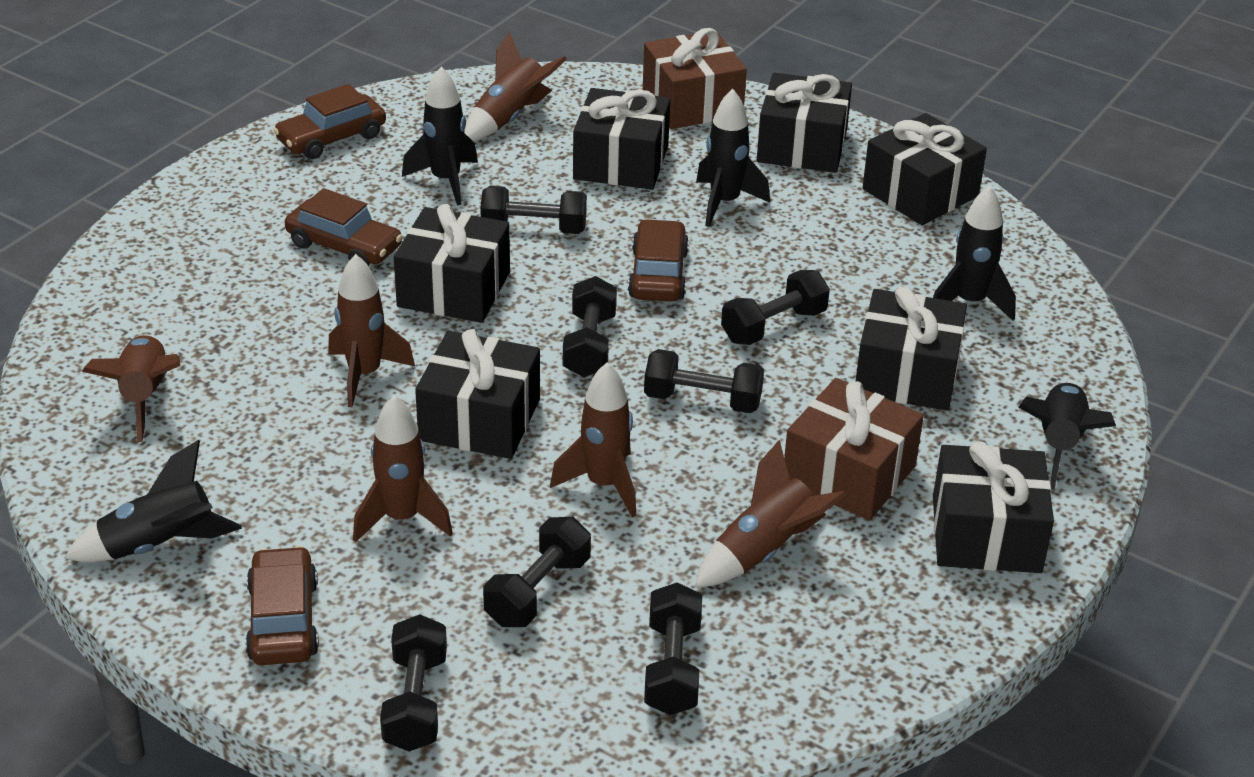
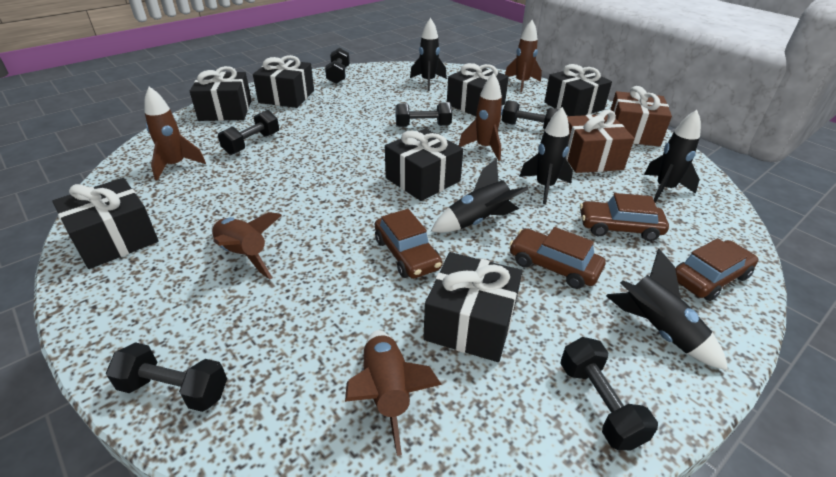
black dumbbell: [380,614,447,752] [480,186,587,234] [483,517,591,627] [563,276,617,377] [644,349,764,413] [644,582,702,715] [721,270,830,345] = 7 -> [106,342,227,412] [218,110,279,155] [325,48,350,84] [395,102,452,127] [502,100,559,130] [560,337,658,451] = 6
brown rocket: [82,335,181,442] [328,254,415,407] [353,395,453,542] [464,31,567,142] [550,362,636,518] [695,439,847,587] = 6 -> [144,87,206,181] [212,212,282,280] [345,330,442,456] [459,73,503,161] [505,20,542,92] = 5

